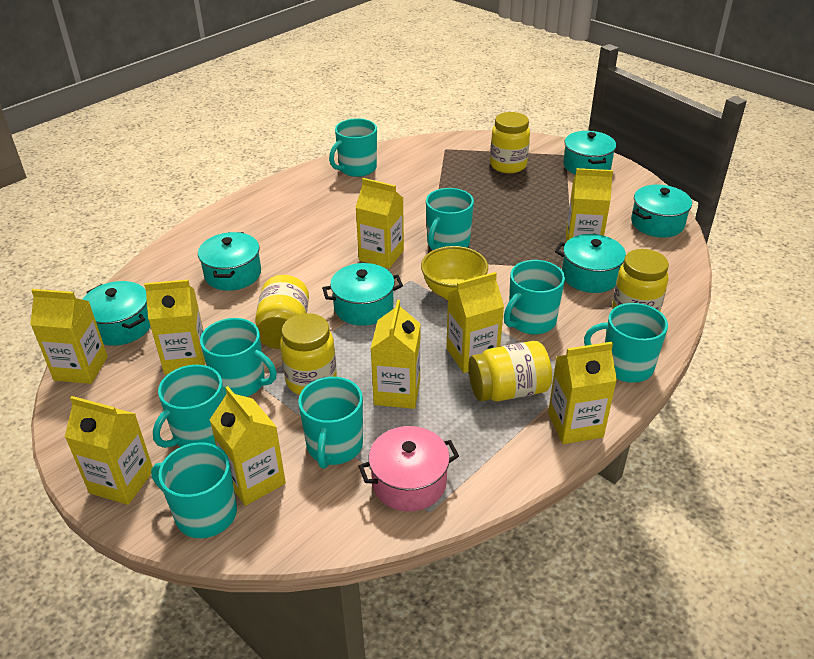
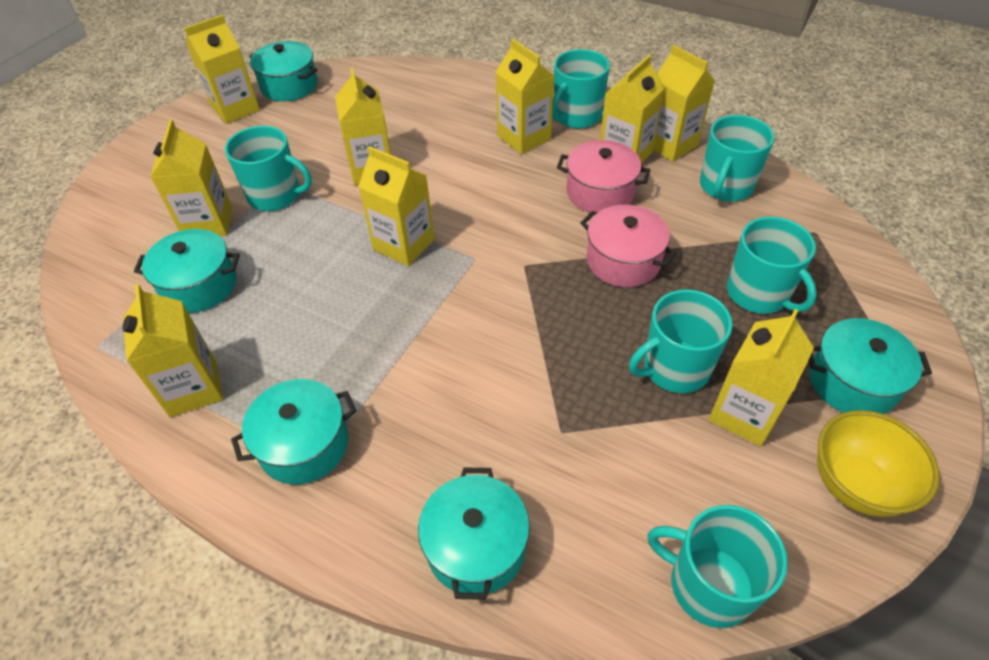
pink pot: [358,426,459,512] = 1 -> [557,140,650,213] [580,205,677,287] = 2
turquoise mug: [151,442,237,538] [153,365,225,448] [200,318,277,397] [298,377,363,469] [329,118,377,177] [426,188,474,250] [504,260,565,334] [584,303,668,383] = 8 -> [225,126,312,211] [552,49,610,128] [629,289,733,393] [647,505,788,628] [700,115,774,202] [727,217,817,314] = 6
turquoise pot: [82,281,151,346] [198,232,261,291] [322,263,403,326] [555,234,626,293] [563,131,616,174] [631,185,692,238] = 6 -> [134,229,240,313] [231,379,356,484] [249,41,318,101] [418,467,530,600] [808,318,932,414] = 5
yellow jar: [255,275,309,349] [280,313,337,395] [468,341,552,401] [490,112,530,173] [612,249,669,312] = 5 -> none = 0

